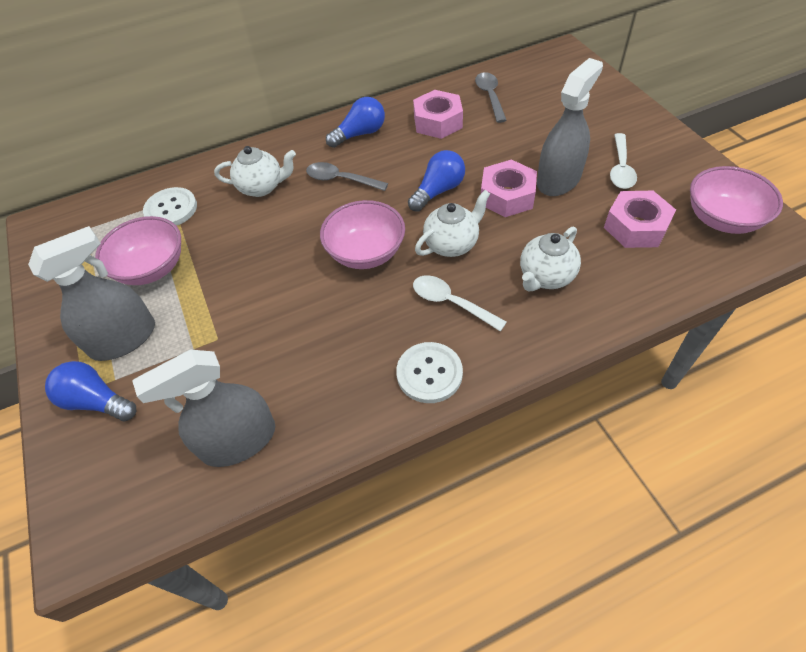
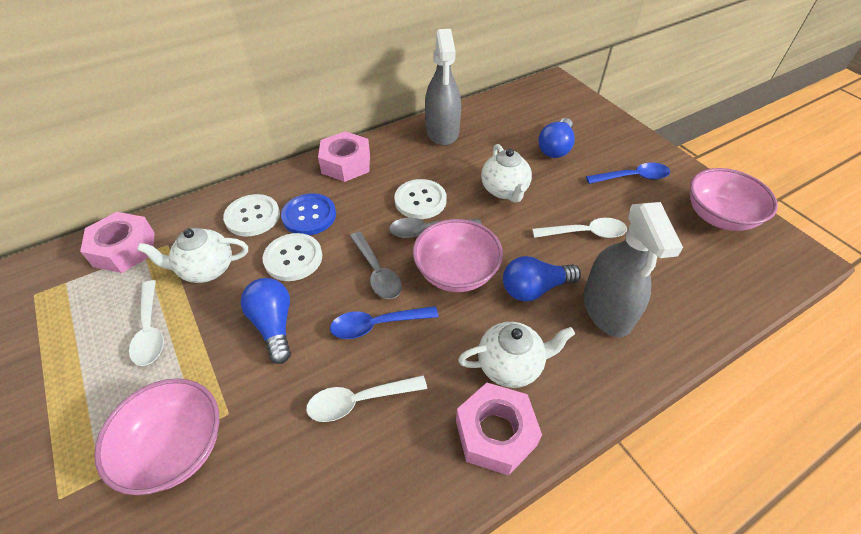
blue button: none = 0 -> [281,193,336,235] = 1
blue spoon: none = 0 -> [330,306,439,339] [586,163,670,184] = 2
grey spray bottle: [28,226,155,361] [132,350,275,467] [537,58,603,196] = 3 -> [425,29,461,146] [583,202,683,337] = 2
white button: [143,187,197,226] [396,342,463,403] = 2 -> [223,194,280,236] [263,233,322,281] [394,179,447,219] = 3
white spoon: [413,275,507,331] [610,133,637,189] = 2 -> [129,280,164,366] [306,375,427,422] [532,218,627,238] = 3

